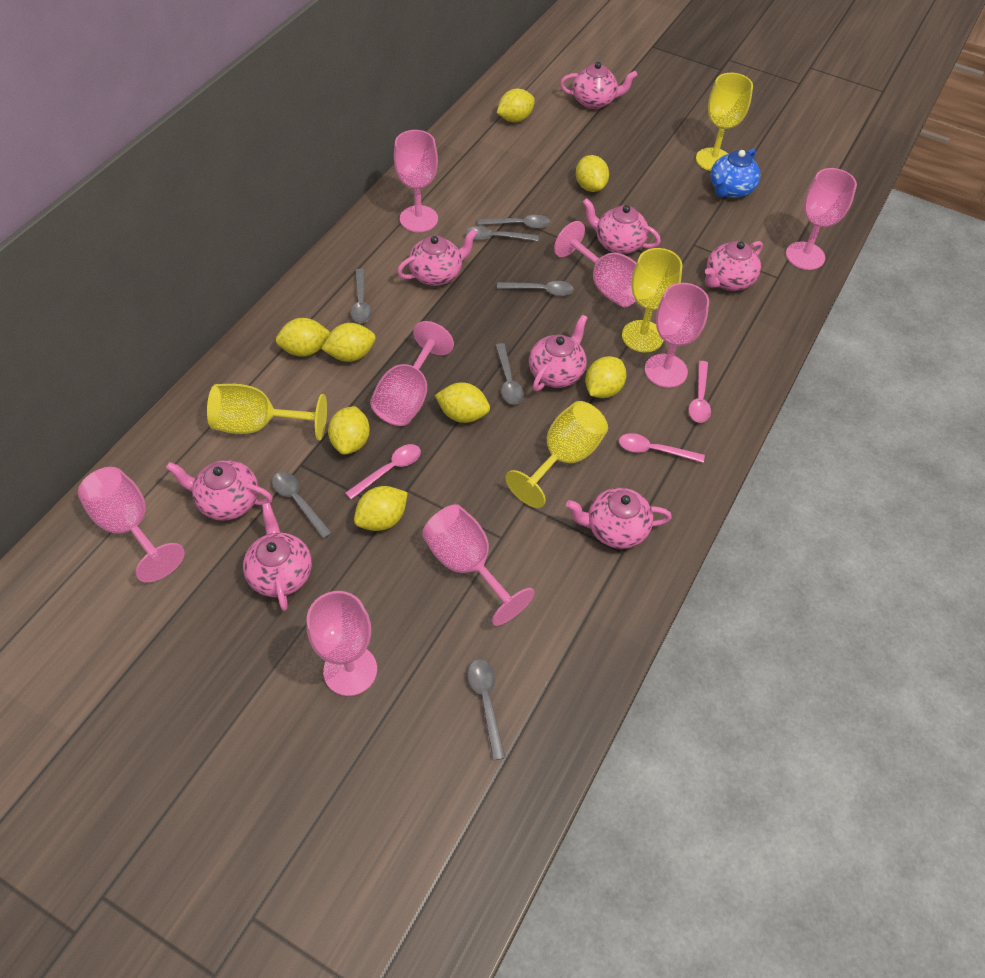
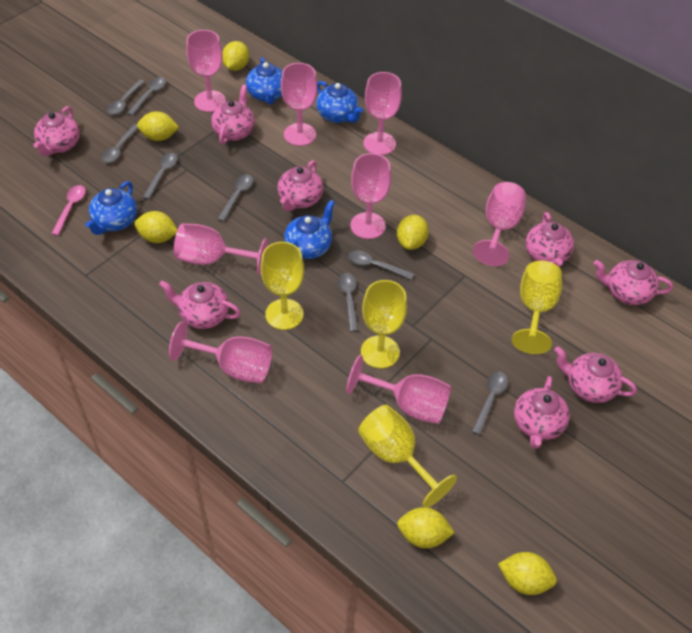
blue teapot: [710,149,761,198] = 1 -> [85,181,137,235] [246,57,282,104] [284,200,335,259] [316,81,363,123] = 4
grey spoon: [272,472,332,539] [351,269,372,323] [465,226,539,241] [468,659,505,760] [478,215,550,229] [495,343,524,404] [497,281,574,296] = 7 -> [101,124,138,163] [107,79,145,115] [127,77,166,116] [143,153,178,199] [218,174,253,222] [338,273,359,332] [348,250,414,280] [472,371,508,435] = 8
pink spoon: [345,444,421,500] [619,433,705,463] [689,361,711,423] = 3 -> [51,185,86,236] = 1
yellow lemon: [276,318,330,357] [321,323,376,362] [328,406,370,455] [354,486,408,531] [435,382,490,423] [497,89,535,122] [576,155,609,192] [585,356,627,398] = 8 -> [135,211,177,243] [137,111,179,141] [222,41,249,71] [397,215,429,250] [397,507,455,548] [498,552,557,595] = 6

